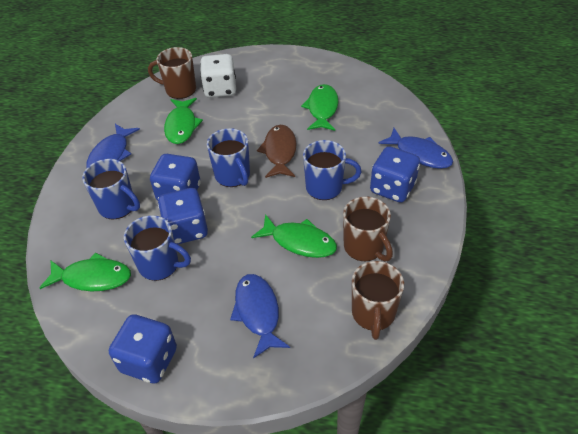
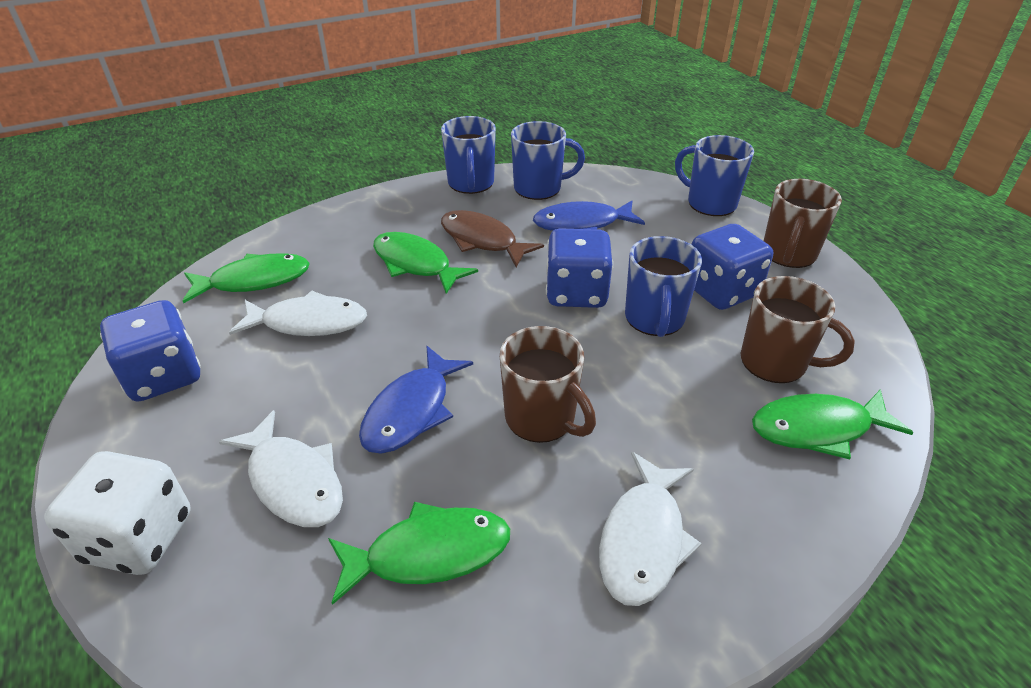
blue dice: [109,314,177,383] [150,154,201,201] [158,188,208,244] [370,146,420,202] = 4 -> [100,300,201,402] [546,228,613,308] [691,224,773,310] = 3
blue fish: [86,124,140,168] [230,274,290,359] [378,128,453,169] = 3 -> [359,346,473,454] [533,201,645,231] = 2
white fish: none = 0 -> [219,410,343,527] [229,290,367,336] [599,451,702,606] = 3

